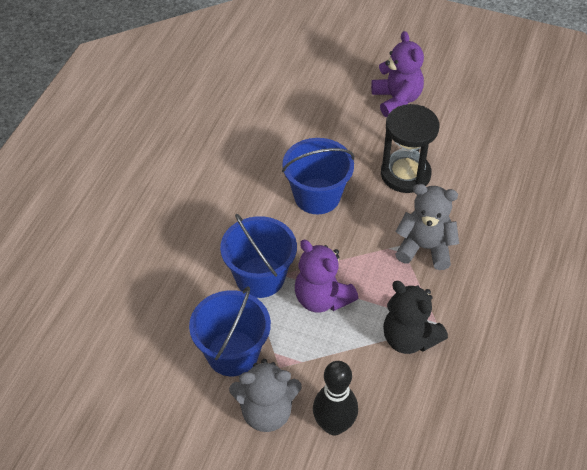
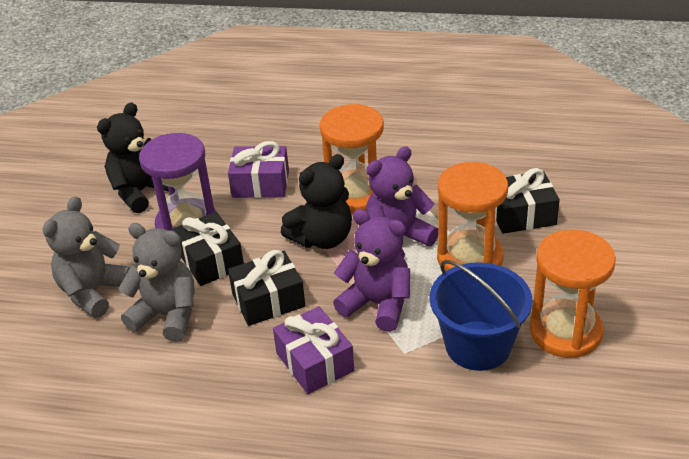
black bowling pin: [313,361,358,435] = 1 -> none = 0
black gift: none = 0 -> [173,212,244,286] [228,250,305,326] [495,168,560,234] = 3
black hourglass: [381,104,439,193] = 1 -> none = 0
black teddy bear: [383,281,448,354] = 1 -> [97,103,169,213] [281,154,352,249] = 2
blue bucket: [189,286,271,376] [220,214,297,298] [282,138,354,214] = 3 -> [430,260,532,371] = 1
orange hourglass: none = 0 -> [320,104,384,213] [437,162,508,271] [530,230,616,358] = 3
purple gift: none = 0 -> [228,141,289,198] [273,306,354,394] = 2
purple hourglass: none = 0 -> [139,133,216,231] = 1

